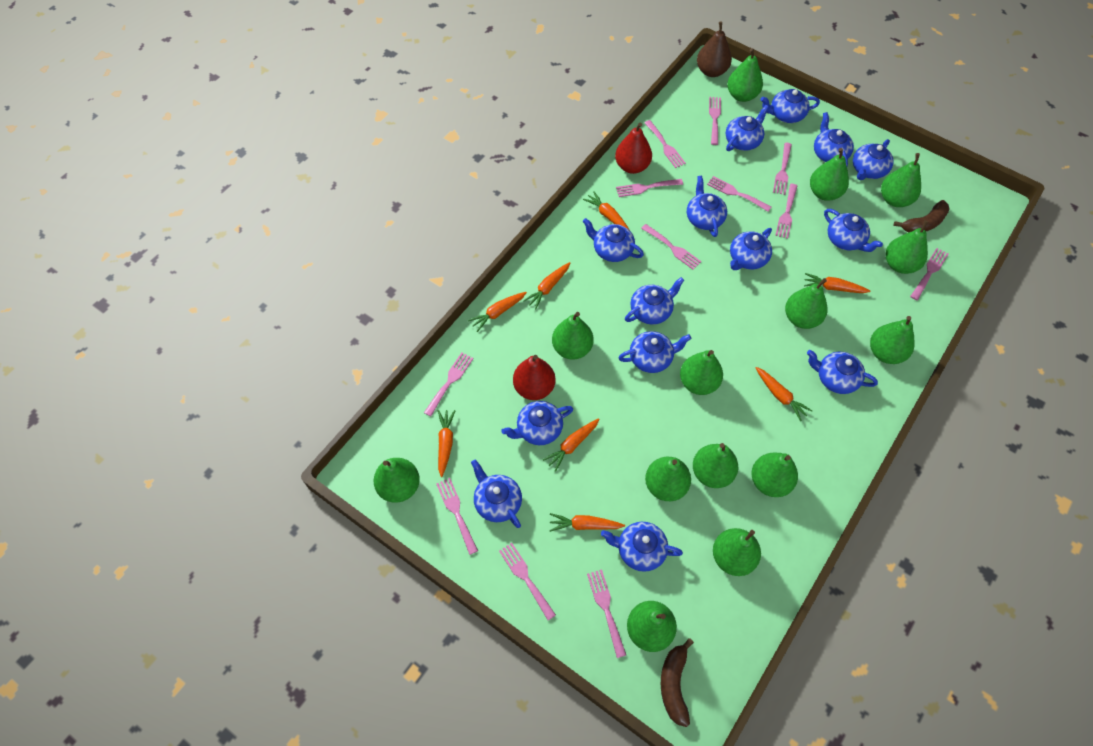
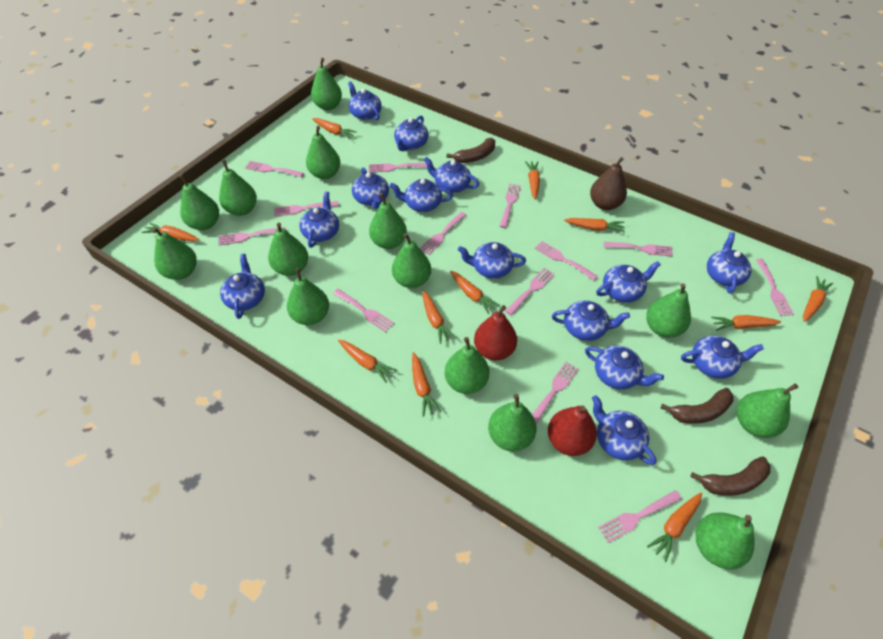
brown banana: [661,638,694,727] [894,200,950,232] = 2 -> [447,138,495,163] [660,388,734,424] [690,456,770,496] = 3
orange carrot: [438,410,456,477] [468,292,527,332] [523,262,570,310] [543,418,600,472] [549,513,625,532] [583,191,629,229] [756,367,812,421] [804,273,871,293] = 8 -> [141,222,199,241] [312,118,357,139] [338,340,397,383] [412,352,441,417] [422,290,456,344] [450,271,500,314] [525,161,540,199] [564,218,625,232] [647,493,702,562] [711,315,781,331] [803,276,833,322] = 11
pink fork: [424,352,474,417] [436,478,478,555] [499,543,556,620] [587,569,626,658] [616,179,683,197] [641,224,702,270] [644,120,686,168] [707,176,771,212] [709,97,721,145] [773,143,792,195] [775,184,797,239] [910,248,949,300] = 12 -> [218,227,286,246] [245,161,304,177] [274,201,339,216] [333,289,394,332] [369,163,427,172] [420,212,467,255] [500,184,521,228] [505,268,555,316] [532,362,578,424] [535,241,598,281] [598,490,682,543] [604,242,673,257] [756,259,794,316] = 13

